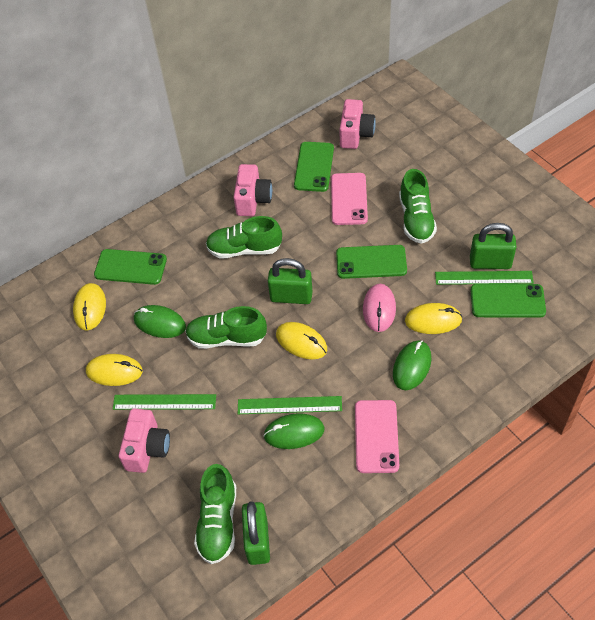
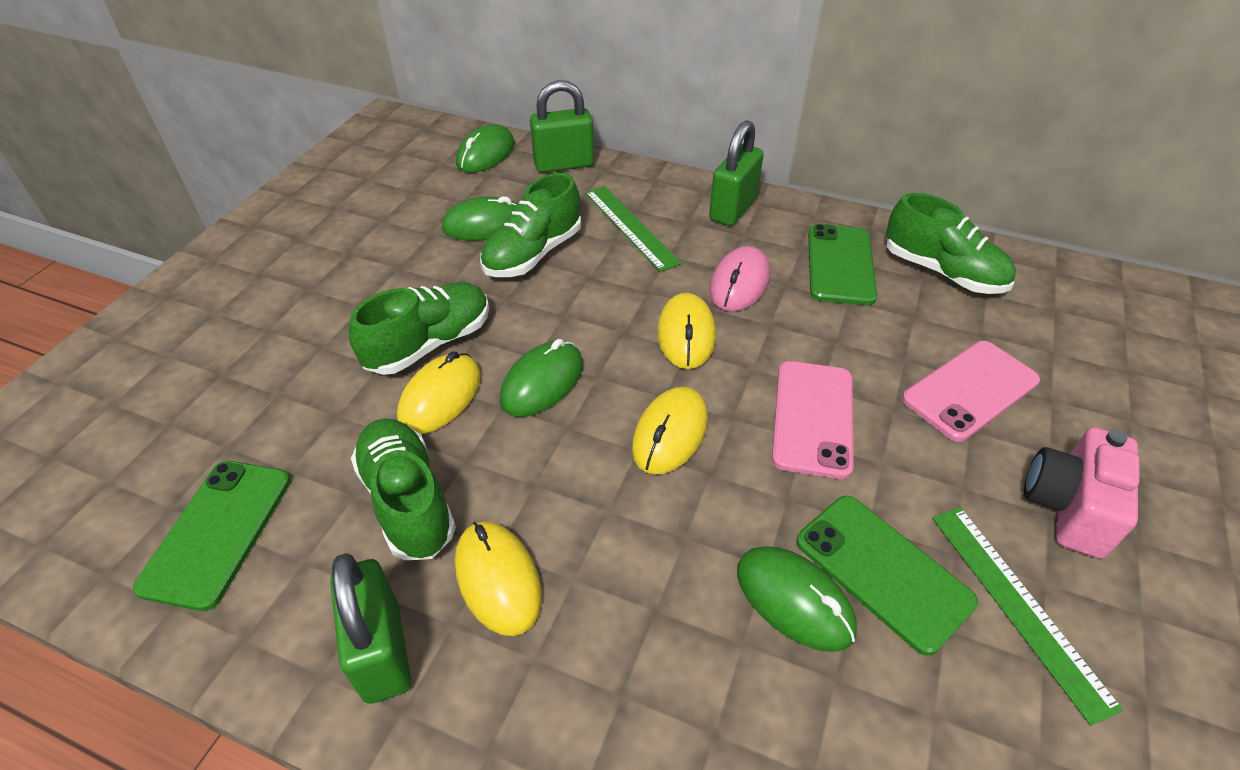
green mouse: [134,305,186,338] [263,413,324,449] [393,340,432,390] = 3 -> [442,196,517,241] [456,124,514,173] [500,339,583,417] [737,546,857,652] = 4
green phone: [94,249,167,285] [294,142,334,192] [336,245,407,279] [470,284,546,318] = 4 -> [133,461,291,611] [796,496,978,656] [808,224,877,305] = 3
green ruler: [113,394,216,410] [238,396,342,414] [435,271,534,285] = 3 -> [585,186,681,272] [932,507,1123,726] = 2
pink camera: [119,408,170,473] [234,164,272,216] [339,99,376,149] = 3 -> [1024,427,1139,559] = 1

